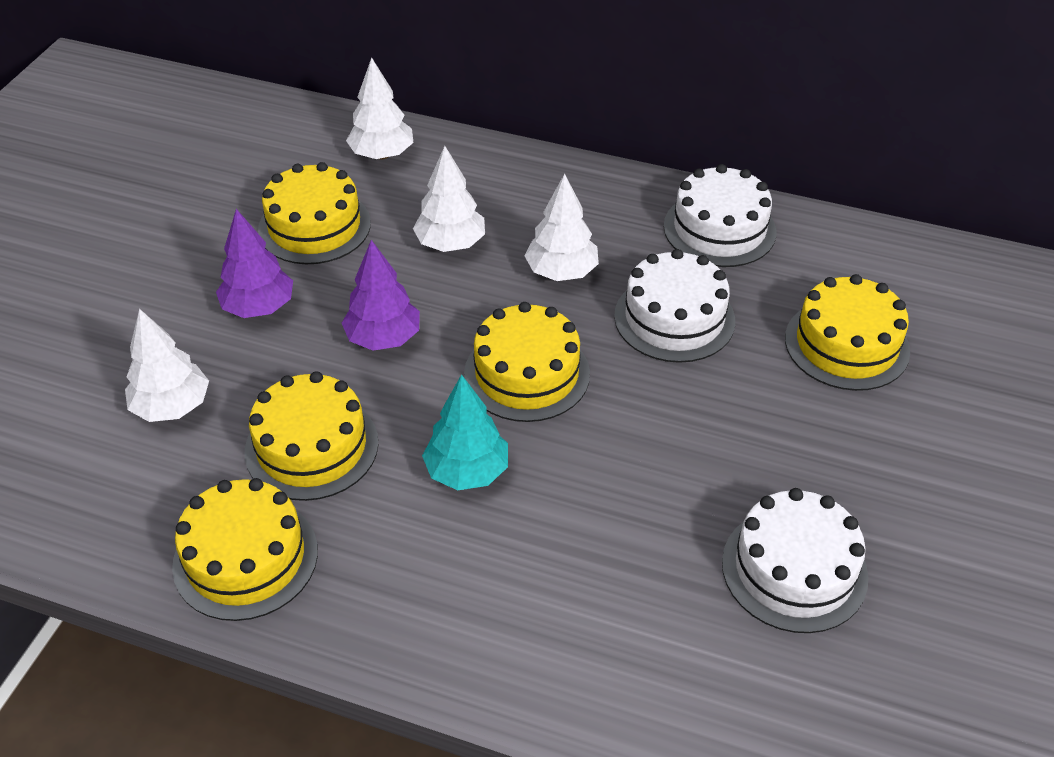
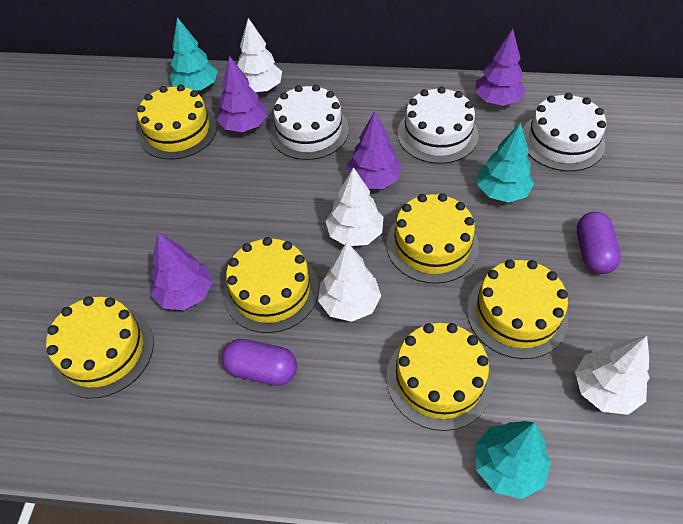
purple capsule: none = 0 -> [222,339,297,386] [577,212,621,274] = 2
purple tree: [216,209,293,318] [342,240,420,351] = 2 -> [150,232,213,310] [217,56,267,132] [347,111,401,189] [475,29,525,106] = 4
turquoise tree: [422,374,508,490] = 1 -> [170,17,218,91] [475,421,551,499] [477,122,534,203] = 3
yellow cake: [172,478,318,621] [245,371,378,501] [258,162,371,264] [464,302,590,422] [785,274,910,391] = 5 -> [46,296,154,399] [137,85,217,159] [223,237,319,333] [386,193,479,284] [386,323,493,431] [467,260,568,359] = 6

